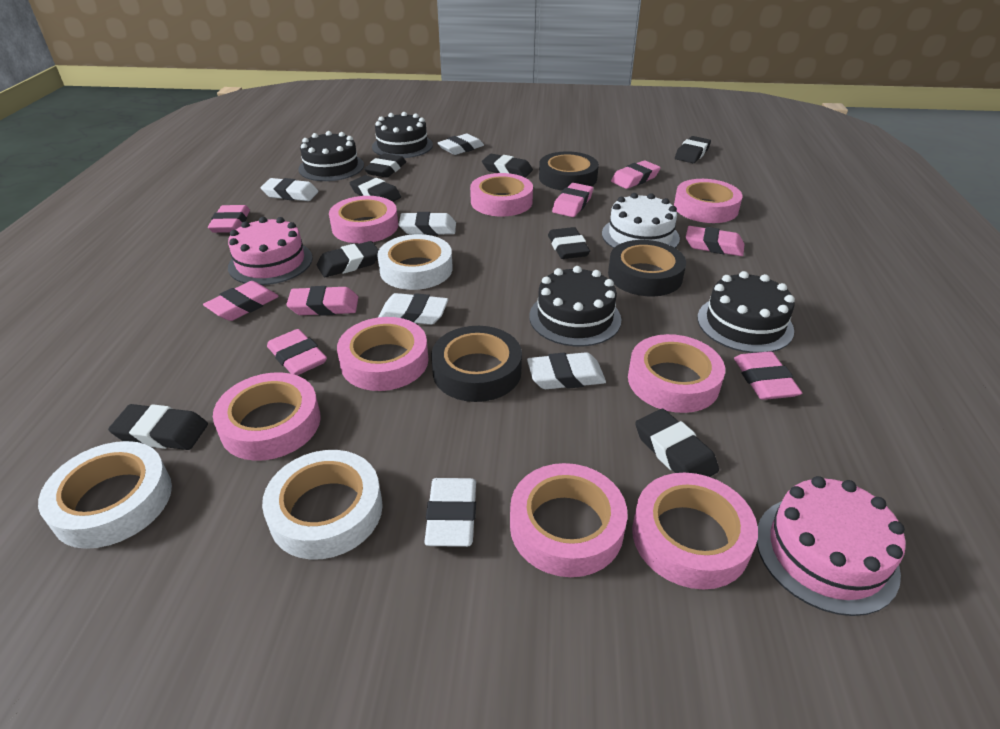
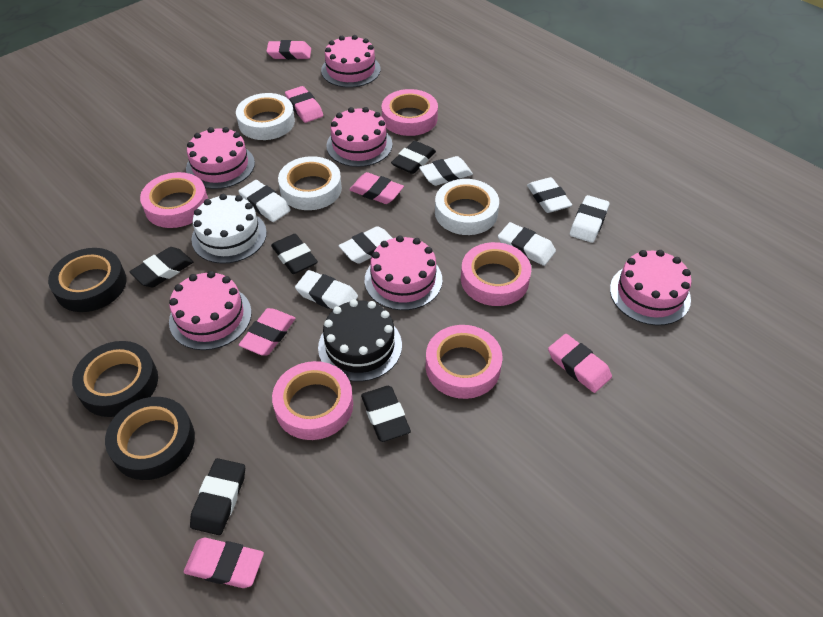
black cake: [298,131,364,181] [372,112,433,158] [529,266,621,346] [697,271,795,353] = 4 -> [318,299,402,382] = 1
black eraser: [108,404,208,450] [317,241,379,277] [349,175,401,202] [364,153,406,178] [482,154,533,178] [548,227,590,259] [635,409,719,477] [675,136,711,163] = 8 -> [129,247,193,287] [190,458,245,535] [271,234,318,274] [361,386,411,442] [391,141,436,174] = 5
pink cake: [228,217,313,285] [757,476,906,616] = 2 -> [169,271,252,350] [186,127,255,189] [321,35,380,88] [326,107,393,167] [365,235,442,310] [610,250,692,325] = 6
pink eraser: [203,281,279,321] [208,205,250,233] [267,329,327,375] [286,286,358,316] [552,183,593,217] [611,160,661,189] [686,226,744,256] [734,351,802,400] = 8 -> [184,538,264,588] [239,308,296,355] [266,40,311,60] [285,86,323,123] [349,172,404,204] [548,334,612,393] = 6
pink tape: [213,372,321,461] [329,196,398,243] [337,317,429,391] [470,173,533,217] [510,463,628,577] [628,334,725,413] [632,473,758,590] [674,179,743,223] = 8 -> [140,172,208,228] [272,361,353,440] [382,89,438,136] [426,325,503,399] [461,242,531,306] = 5
white eraser: [260,178,318,201] [378,293,448,325] [398,212,456,235] [424,478,476,547] [437,134,484,155] [527,352,606,389] = 6 -> [238,180,291,222] [295,270,358,309] [339,226,393,264] [419,156,473,186] [498,222,556,266] [527,177,572,213] [570,195,610,243] = 7

